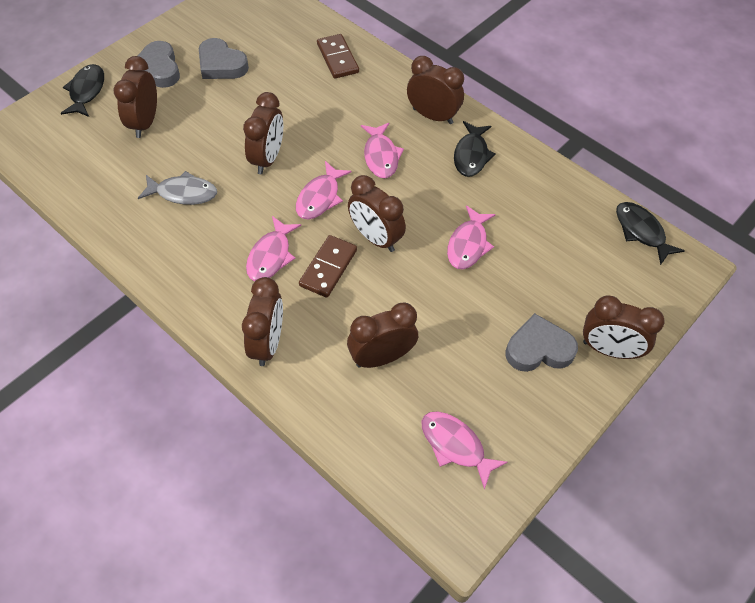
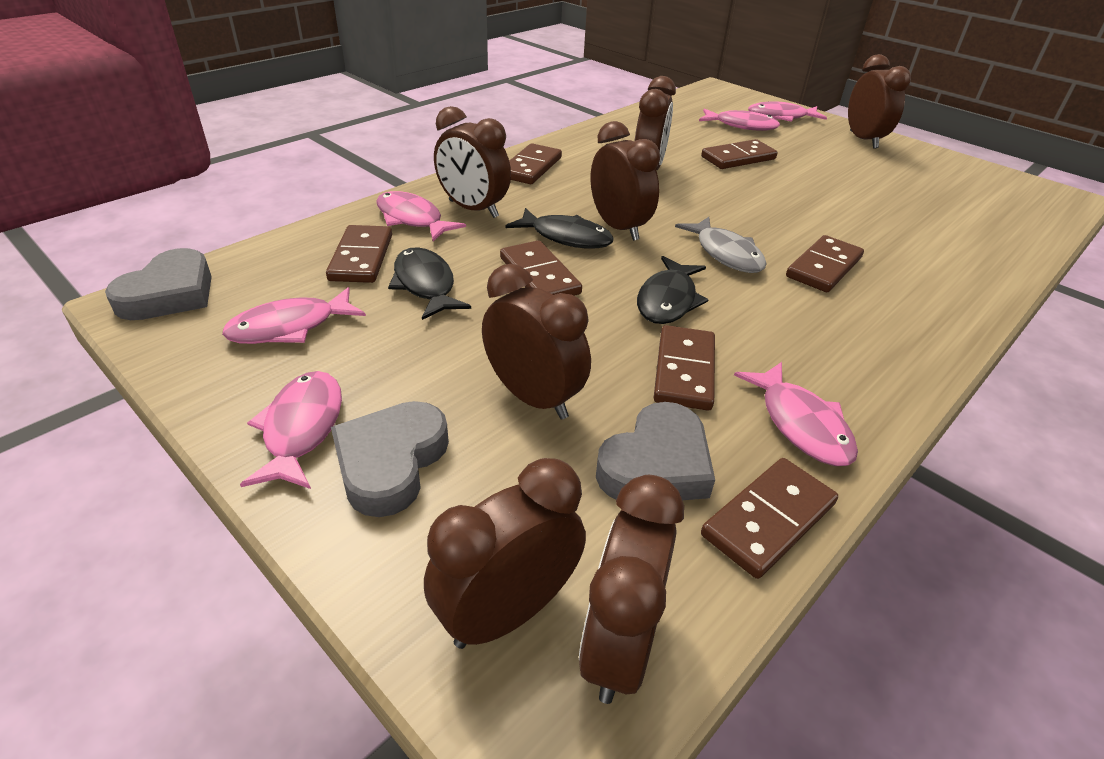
brown domino: [299,235,357,298] [317,34,359,79] = 2 -> [326,225,392,283] [500,240,582,296] [509,143,562,184] [654,325,715,411] [701,139,778,169] [701,458,838,579] [786,235,864,292] = 7
pink fish: [246,216,301,281] [296,161,352,220] [361,123,404,178] [422,411,508,490] [447,205,496,269] = 5 -> [222,287,366,344] [240,371,342,489] [376,191,466,241] [699,108,780,131] [734,362,858,466] [748,101,827,122] = 6

